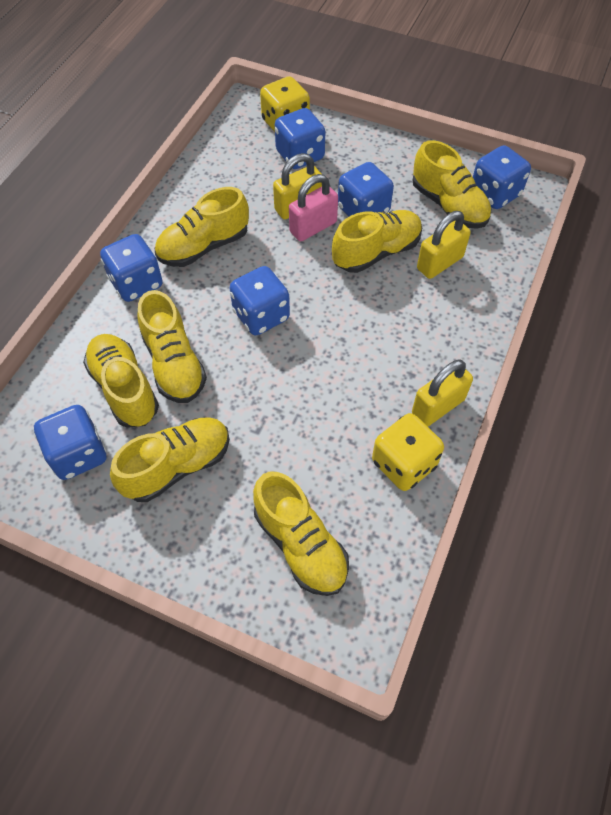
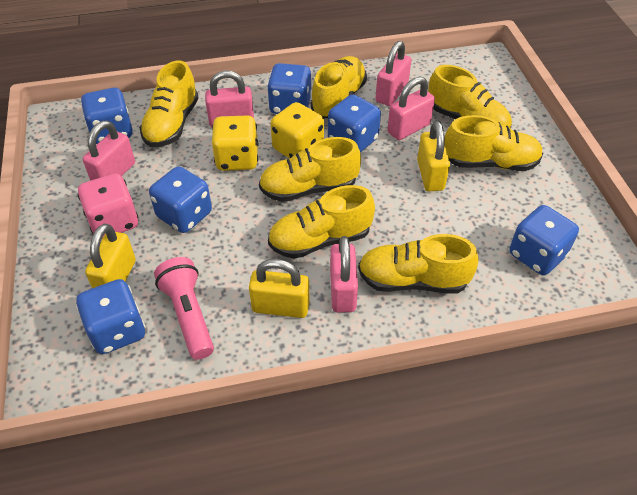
pink dice: none = 0 -> [77,173,138,239] = 1
pink flashlight: none = 0 -> [154,257,214,360] = 1
pink padlock: [289,174,338,241] = 1 -> [83,121,135,181] [205,70,254,127] [330,236,358,313] [375,41,411,106] [387,77,435,140] = 5

